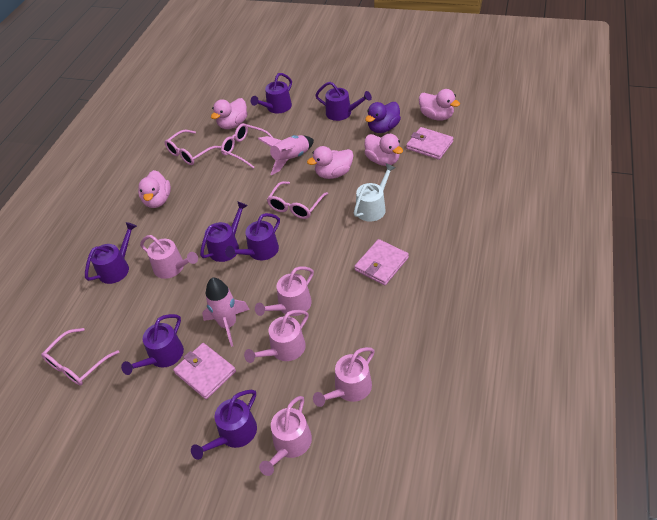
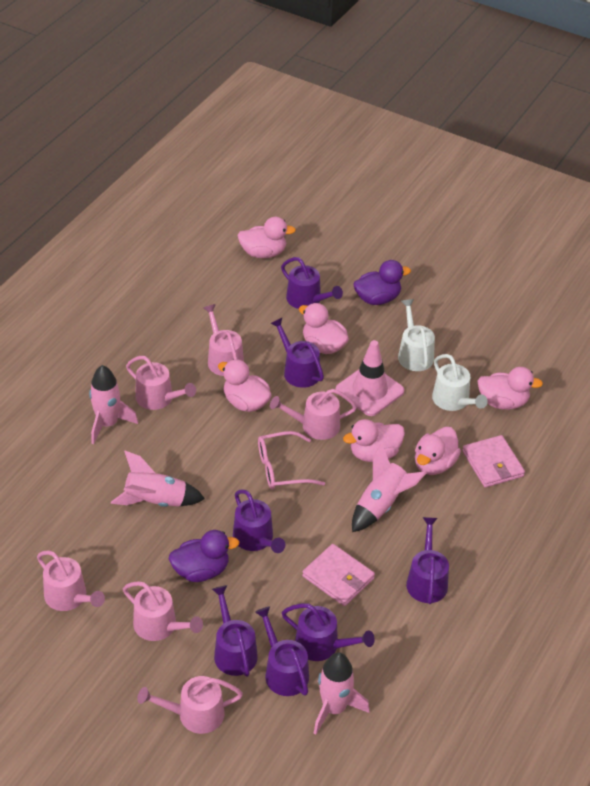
pink duck: [138,170,171,208] [211,98,247,129] [307,146,353,179] [364,134,403,166] [419,89,460,121] = 5 -> [218,359,272,412] [237,217,296,258] [299,303,349,354] [343,419,405,462] [415,427,461,475] [477,367,543,410] = 6
pink glasses: [41,328,119,385] [164,130,221,165] [221,123,273,168] [267,181,328,219] = 4 -> [258,431,325,490] = 1
pink rocket: [202,278,250,347] [258,135,314,175] = 2 -> [89,365,138,445] [111,451,205,507] [314,652,369,735] [352,443,426,532] = 4
pink traffic cone: none = 0 -> [336,340,404,416] = 1
pink wallet: [173,343,236,399] [354,239,409,285] [406,127,454,160] = 3 -> [302,544,375,606] [462,435,525,488] = 2
pink watering can: [140,235,198,279] [244,310,309,363] [255,266,314,316] [259,396,312,476] [313,347,375,407] = 5 -> [37,551,105,611] [123,581,203,641] [126,356,196,410] [138,676,243,734] [203,304,244,376] [270,389,357,440] = 6
purple duck: [365,102,401,133] = 1 -> [169,530,239,582] [353,260,411,305] = 2
white watering can: [354,163,396,222] = 1 -> [398,299,435,371] [432,354,488,411] = 2

